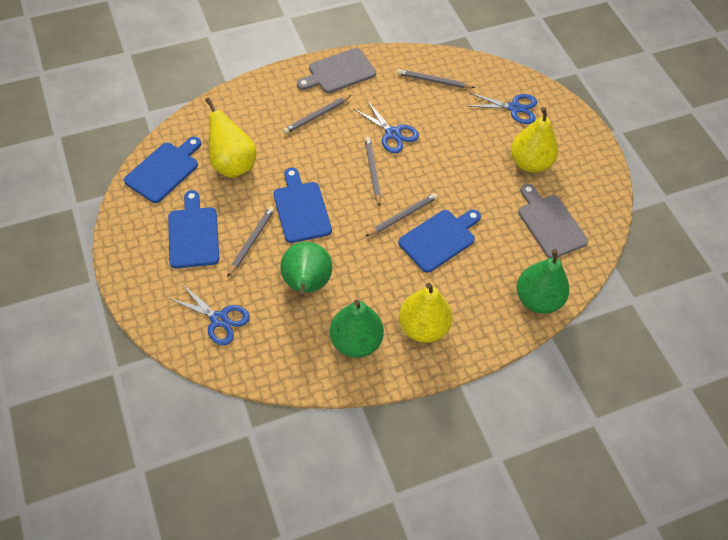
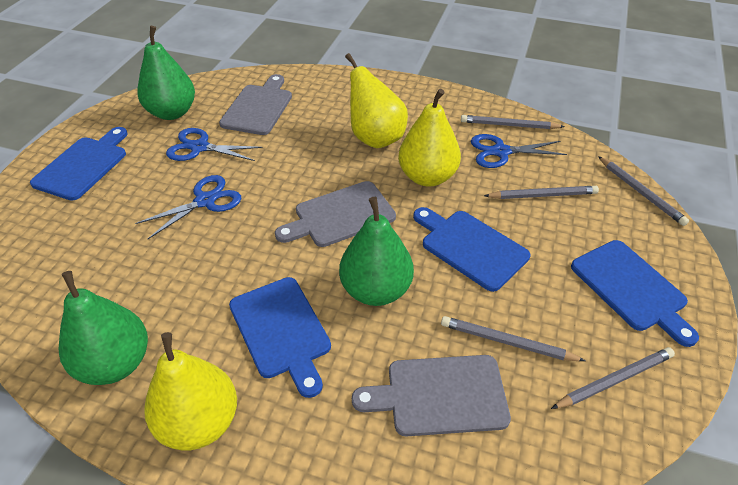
grey cutting board: [297,48,376,93] [518,184,588,258] = 2 -> [219,74,292,135] [275,181,396,247] [352,355,511,436] = 3

